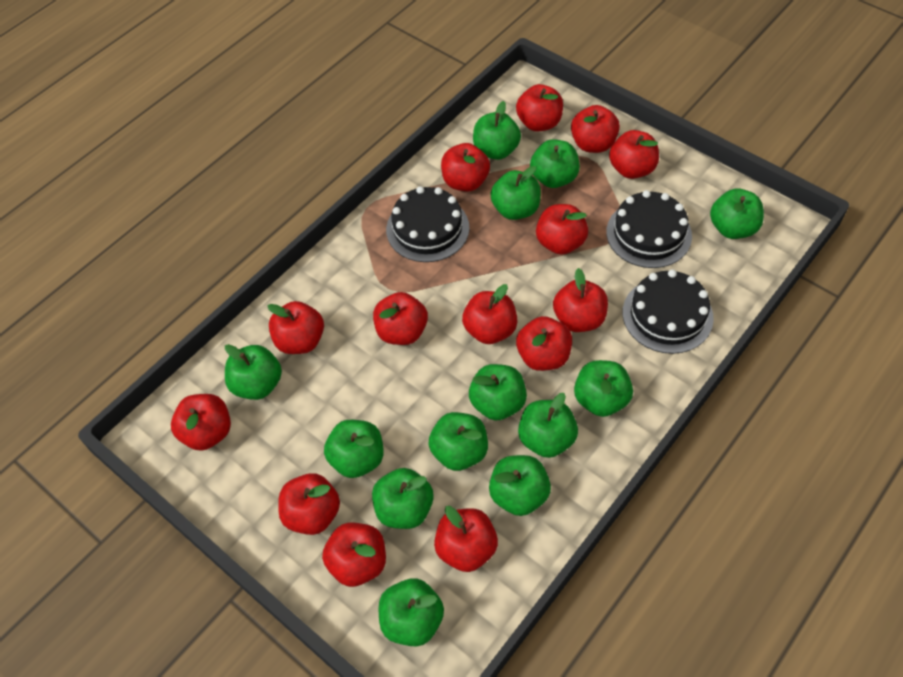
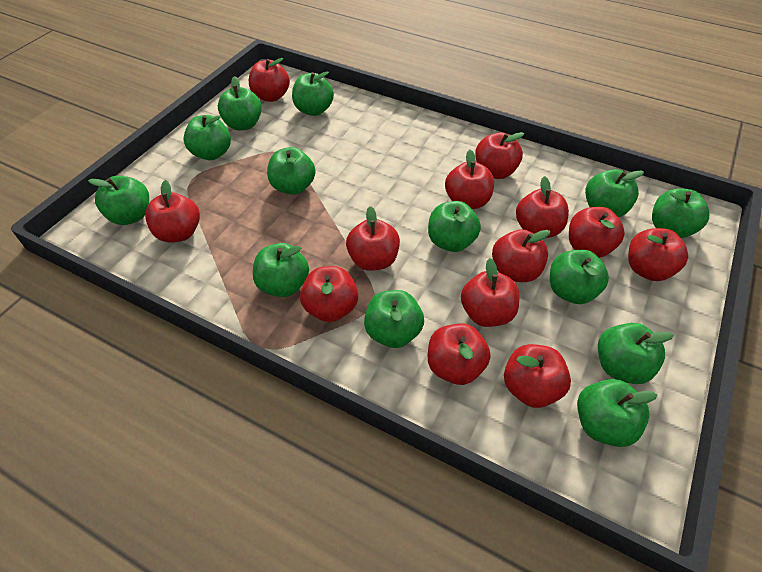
black cake: [386,186,469,262] [606,190,692,268] [622,270,714,354] = 3 -> none = 0
red apple: [171,394,231,451] [267,301,324,354] [278,473,340,535] [322,523,386,587] [373,292,428,345] [434,506,498,572] [441,143,490,191] [462,284,518,344] [516,84,563,132] [516,316,572,371] [536,204,588,255] [553,268,608,332] [571,105,620,153] [609,130,659,179] = 14 -> [145,180,200,242] [249,58,290,102] [300,266,358,322] [346,206,400,271] [428,324,491,385] [445,150,494,209] [461,258,520,327] [475,132,524,179] [492,229,550,282] [504,344,571,408] [516,176,569,238] [569,207,625,258] [628,228,688,281] = 13

